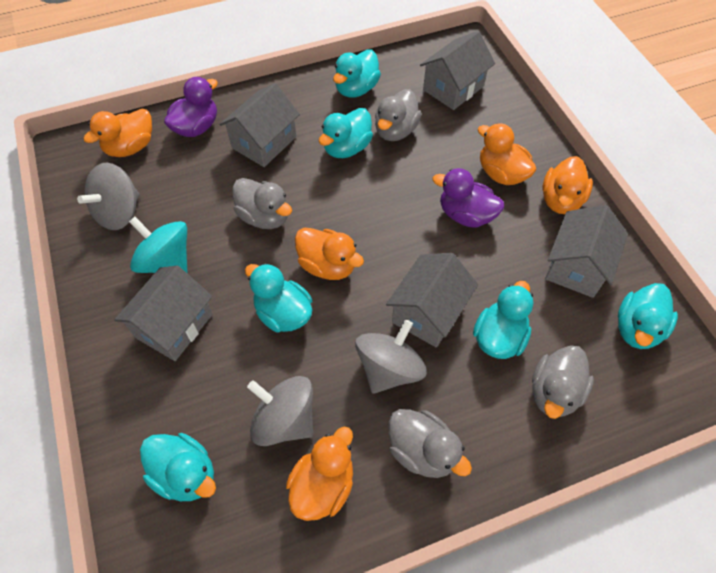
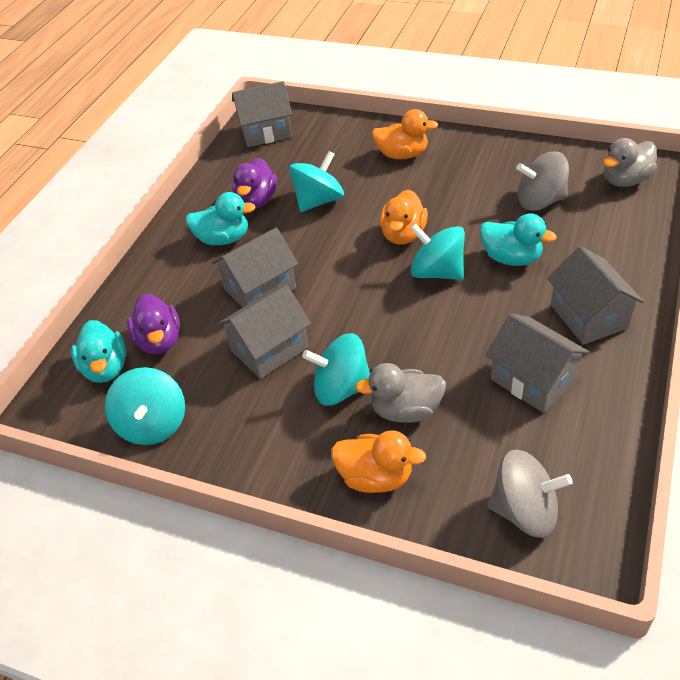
grey duck: [232,178,292,229] [375,89,422,141] [388,409,472,478] [532,345,594,419] = 4 -> [355,363,446,423] [603,138,657,187] = 2
grey spinning top: [77,162,139,230] [247,376,313,446] [355,319,427,394] = 3 -> [488,450,573,538] [516,151,569,211] = 2
orange duck: [83,109,152,157] [286,427,353,521] [295,227,364,280] [478,123,536,185] [542,156,593,214] = 5 -> [331,431,426,493] [372,109,438,159] [380,190,428,245] = 3
turquoise duck: [140,433,216,501] [245,263,312,332] [319,108,373,158] [333,50,381,98] [473,281,533,359] [618,283,678,349] = 6 -> [71,320,126,383] [185,192,256,245] [480,213,557,266] = 3
turquoise spinning top: [129,217,187,273] = 1 -> [105,367,185,445] [289,151,344,212] [302,333,370,406] [410,223,465,280] = 4

